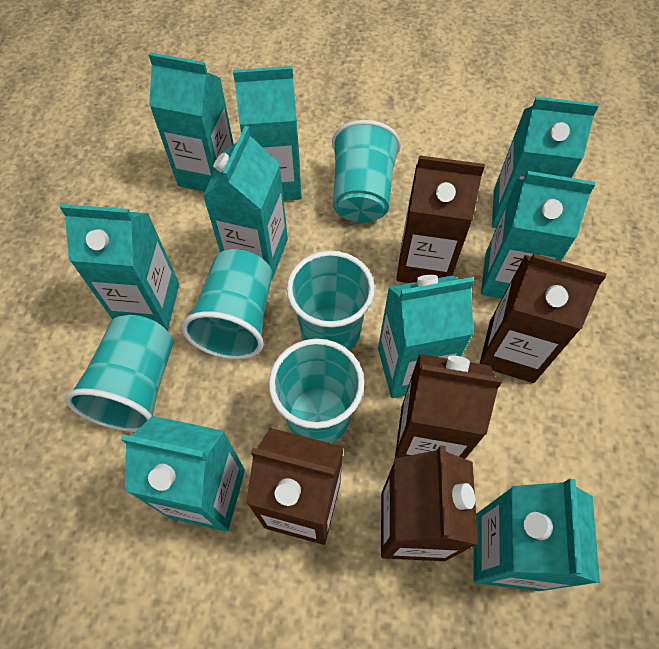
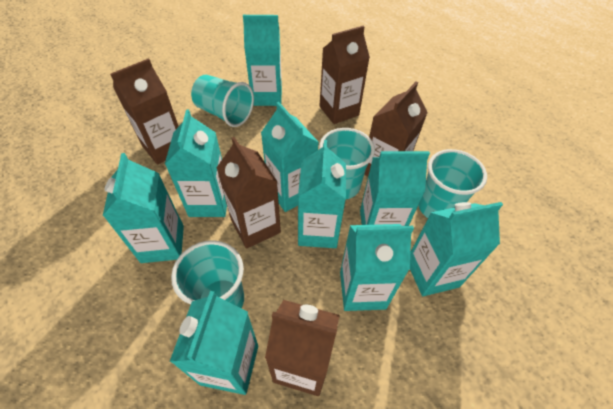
turquoise cup: [65,315,173,432] [182,249,272,360] [269,339,365,443] [287,251,375,351] [332,120,401,223] = 5 -> [171,240,244,308] [191,75,254,127] [319,128,375,199] [419,149,487,218] = 4

